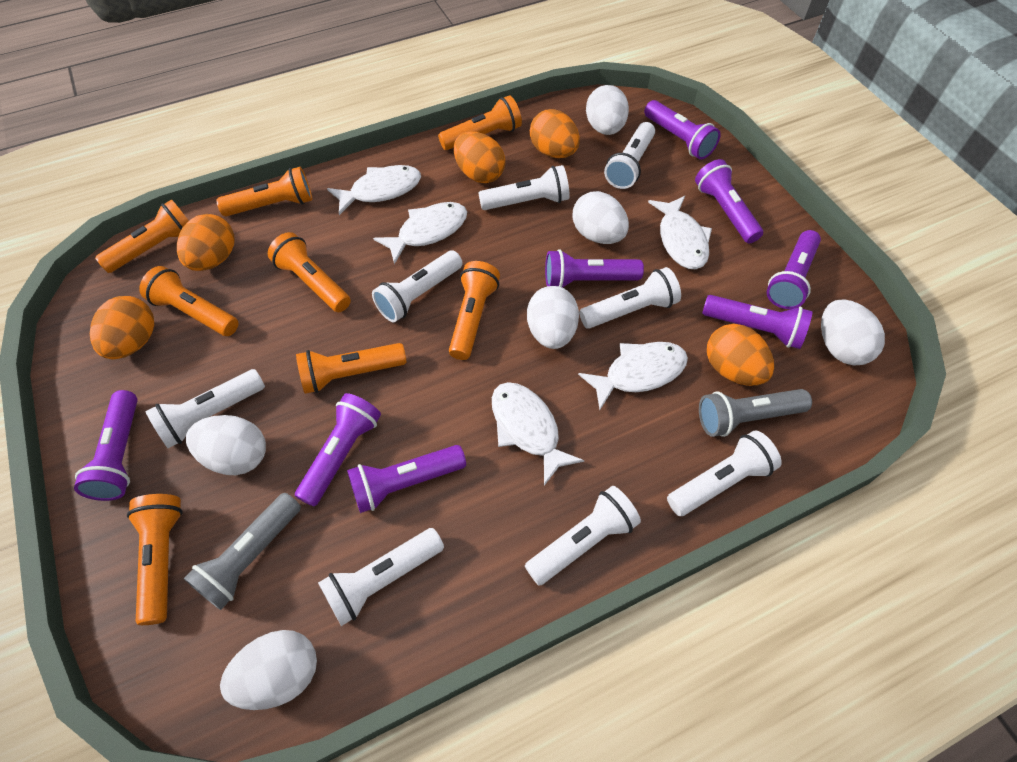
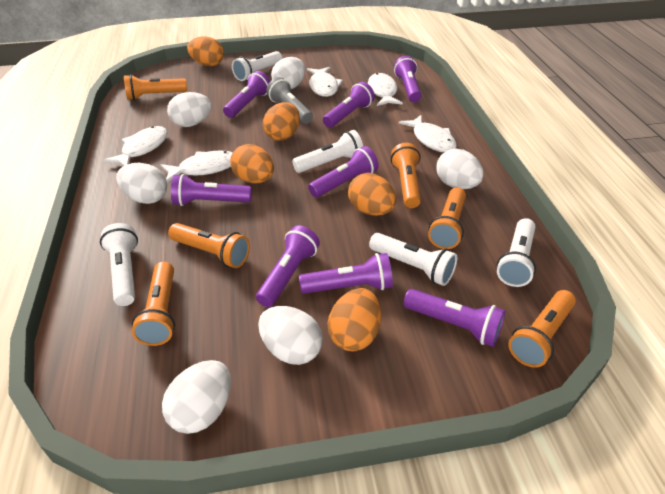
grey flashlight: [183,493,301,610] [699,389,812,437] = 2 -> [267,77,313,124] = 1
orange flashlight: [95,199,189,273] [127,494,183,625] [139,266,238,336] [216,167,312,217] [268,232,351,312] [296,343,406,394] [438,95,522,150] [449,261,500,360] = 8 -> [124,74,187,100] [132,262,175,346] [168,223,250,268] [391,143,421,208] [428,187,466,249] [508,290,576,368] = 6
white flashlight: [145,369,265,448] [318,528,444,626] [372,250,463,322] [478,165,570,210] [525,486,641,586] [579,267,681,329] [604,122,655,189] [667,430,782,516] = 8 -> [100,223,138,306] [232,51,282,81] [292,130,363,173] [369,233,457,286] [497,218,536,287] = 5

